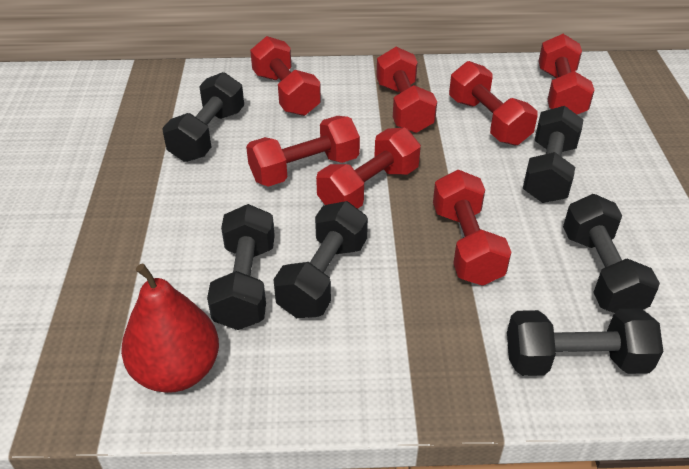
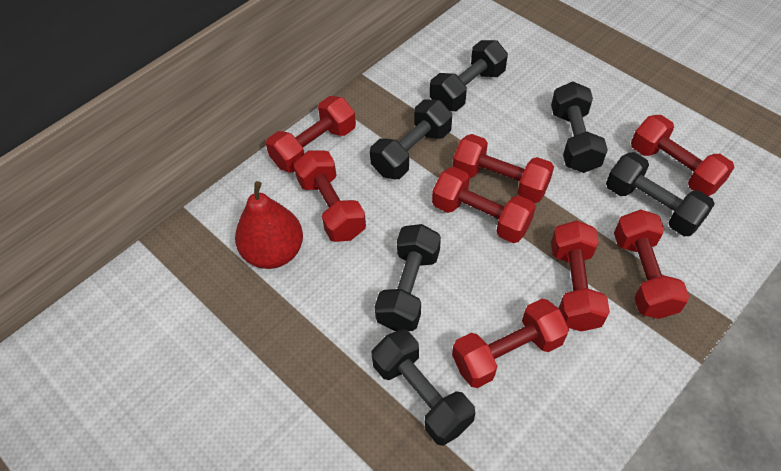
red dumbbell: [246,116,360,187] [250,36,321,116] [316,128,421,209] [376,47,437,133] [433,170,511,286] [449,61,538,145] [538,34,595,114] = 7 -> [266,96,356,173] [294,150,366,242] [432,167,536,243] [452,299,569,388] [453,134,554,203] [551,221,610,331] [614,209,689,319] [631,115,734,196] = 8

